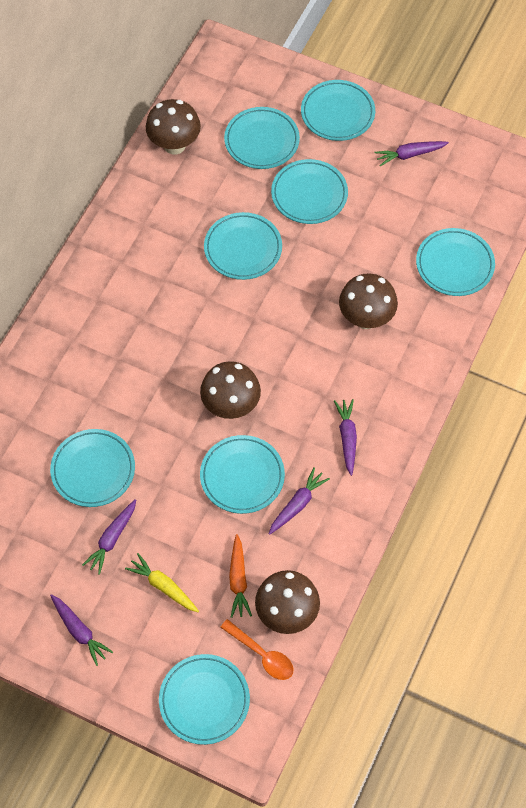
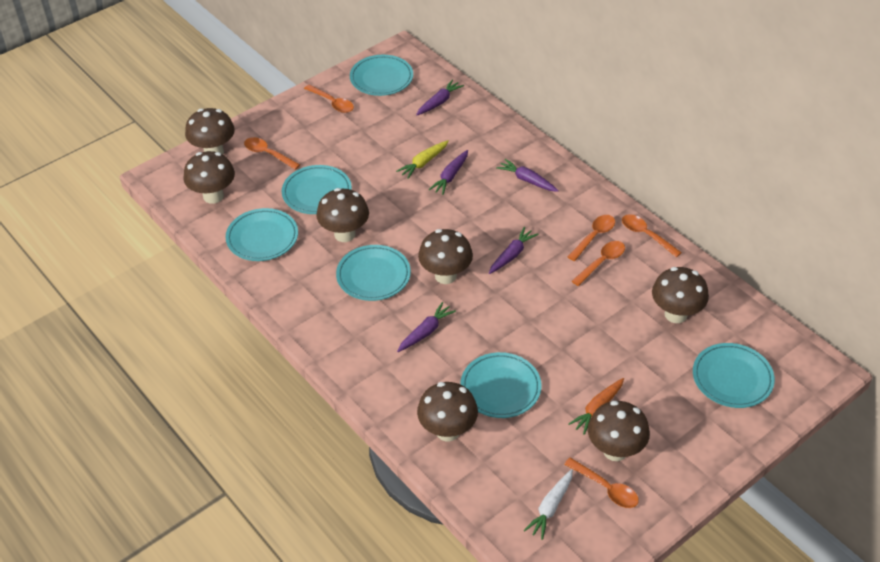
brown mushroom: [146,99,201,154] [200,361,261,419] [255,570,320,634] [339,274,398,329] = 4 -> [184,151,235,204] [185,108,235,155] [316,188,369,242] [417,382,478,441] [418,229,473,284] [588,401,650,461] [652,267,709,323] = 7
orange spoon: [220,619,293,680] = 1 -> [244,137,300,170] [304,85,354,113] [564,458,639,508] [568,215,615,261] [572,241,625,286] [622,214,682,257] = 6
turquoise plate: [50,429,135,507] [159,654,250,745] [200,435,285,514] [204,212,282,280] [224,107,300,169] [271,159,348,224] [301,80,375,141] [416,228,495,296] = 8 -> [225,208,298,261] [282,165,352,214] [336,245,411,301] [350,55,413,96] [461,352,542,418] [693,343,775,408] = 6
white carrot: none = 0 -> [524,469,573,540] = 1

